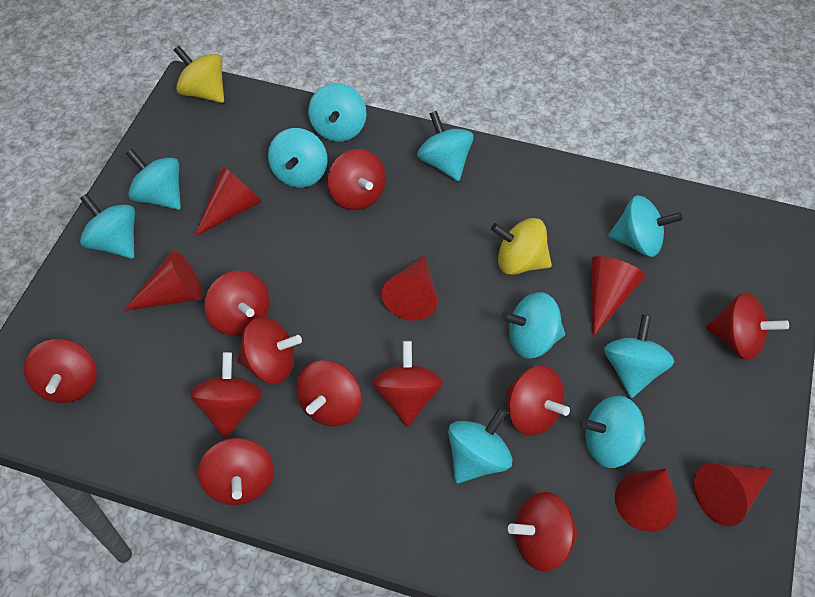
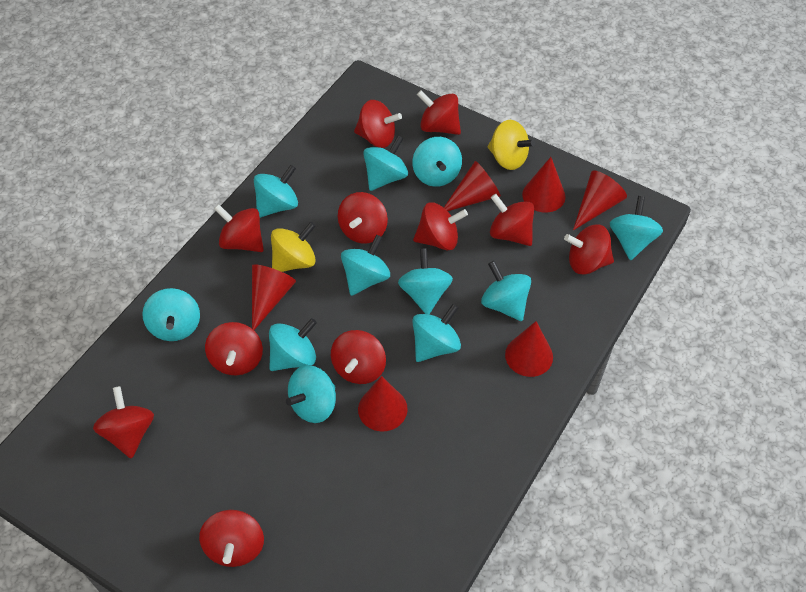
turquoise spinning top: [80,194,135,259] [126,149,181,210] [268,128,327,188] [308,83,366,142] [417,111,474,182] [448,408,512,484] [502,292,565,359] [581,396,646,468] [604,314,674,398] [608,195,683,257] = 10 -> [142,288,200,341] [254,165,298,218] [269,318,317,371] [286,365,336,423] [341,235,390,296] [363,135,408,191] [398,248,453,314] [412,137,462,187] [412,304,461,362] [481,261,531,321] [610,196,663,261] = 11

